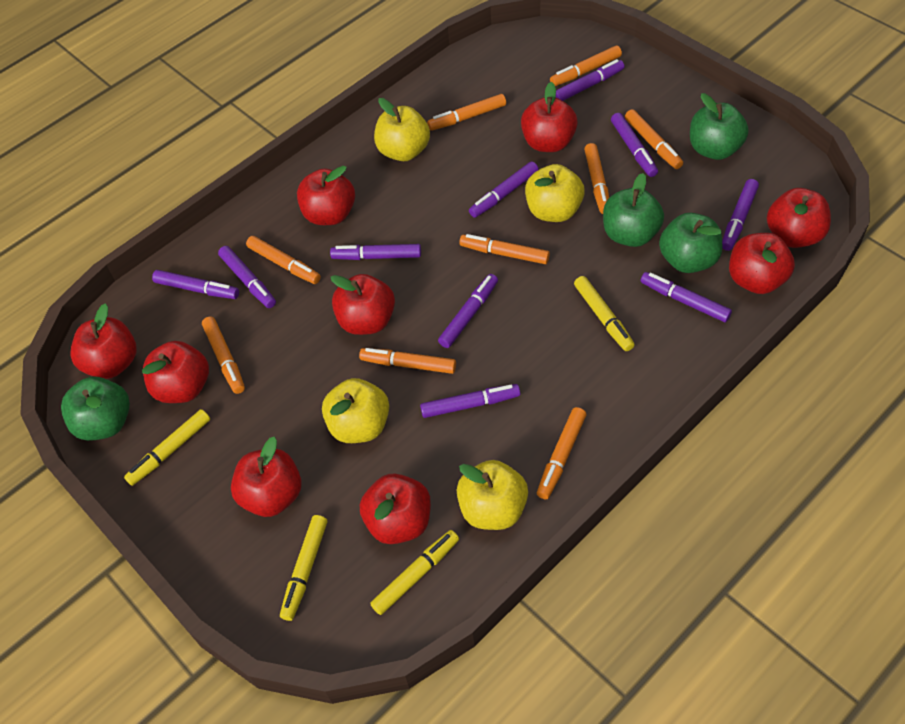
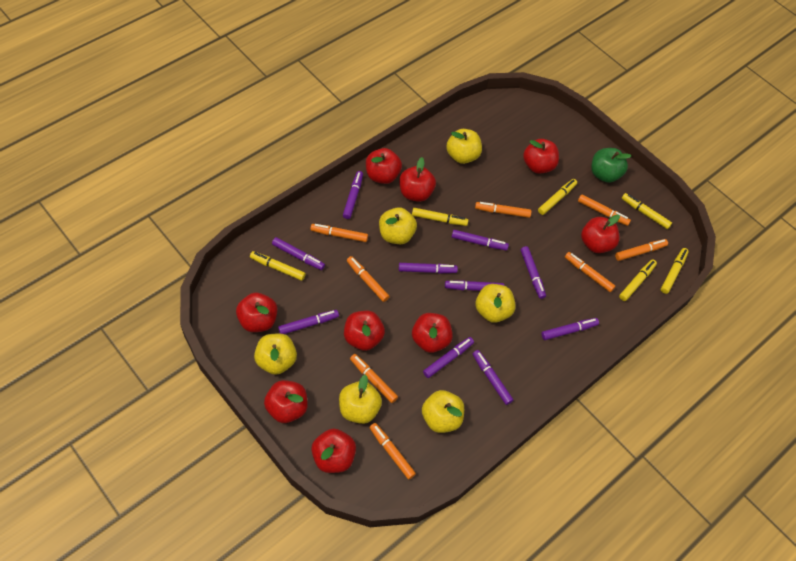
green apple: [61,377,130,441] [603,173,664,247] [659,213,722,273] [690,93,749,160] = 4 -> [591,148,631,183] = 1
orange marker: [202,317,245,394] [246,236,321,284] [359,348,456,374] [427,94,506,131] [459,234,550,264] [537,407,586,499] [550,46,622,86] [584,143,609,214] [625,109,683,169] = 9 -> [310,224,368,242] [347,256,389,302] [350,354,398,403] [369,423,416,480] [475,202,532,218] [565,252,615,292] [578,194,631,226] [615,239,668,261] = 8
yellow apple: [322,378,389,443] [374,98,430,161] [457,460,528,530] [525,164,585,222] = 4 -> [254,333,297,375] [339,375,382,424] [379,207,417,244] [422,390,464,433] [446,129,482,164] [476,284,516,323] = 6
yellow marker: [124,409,210,486] [280,515,327,621] [370,530,459,615] [574,276,634,351] = 4 -> [250,251,306,281] [412,208,469,226] [538,179,577,215] [619,259,657,301] [622,193,672,229] [661,248,689,294] = 6

